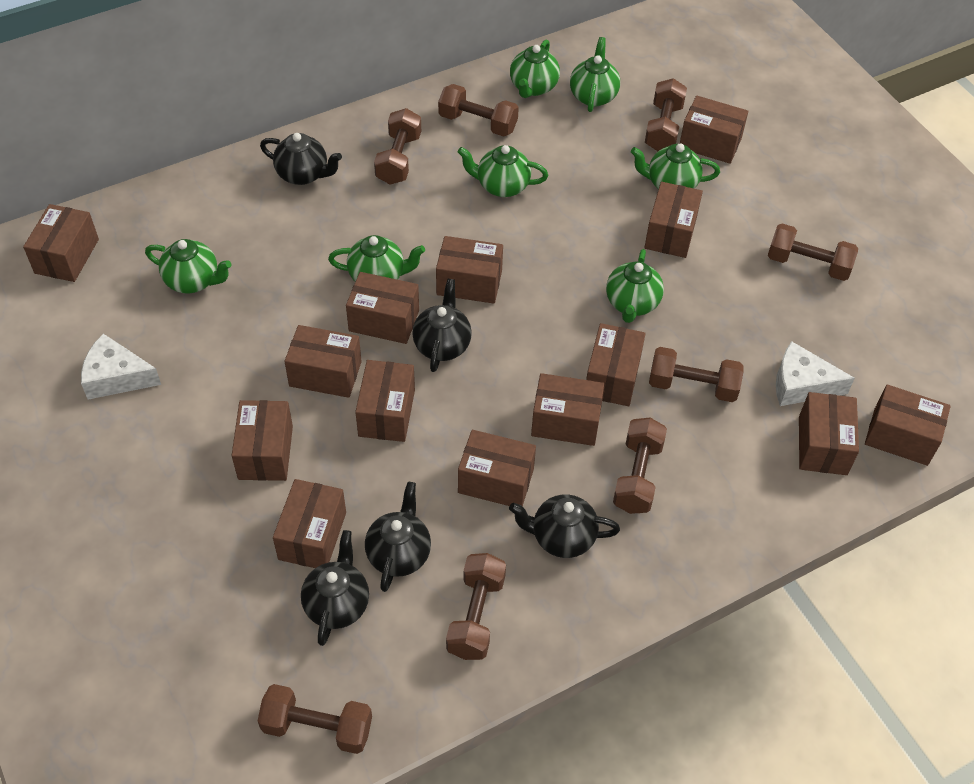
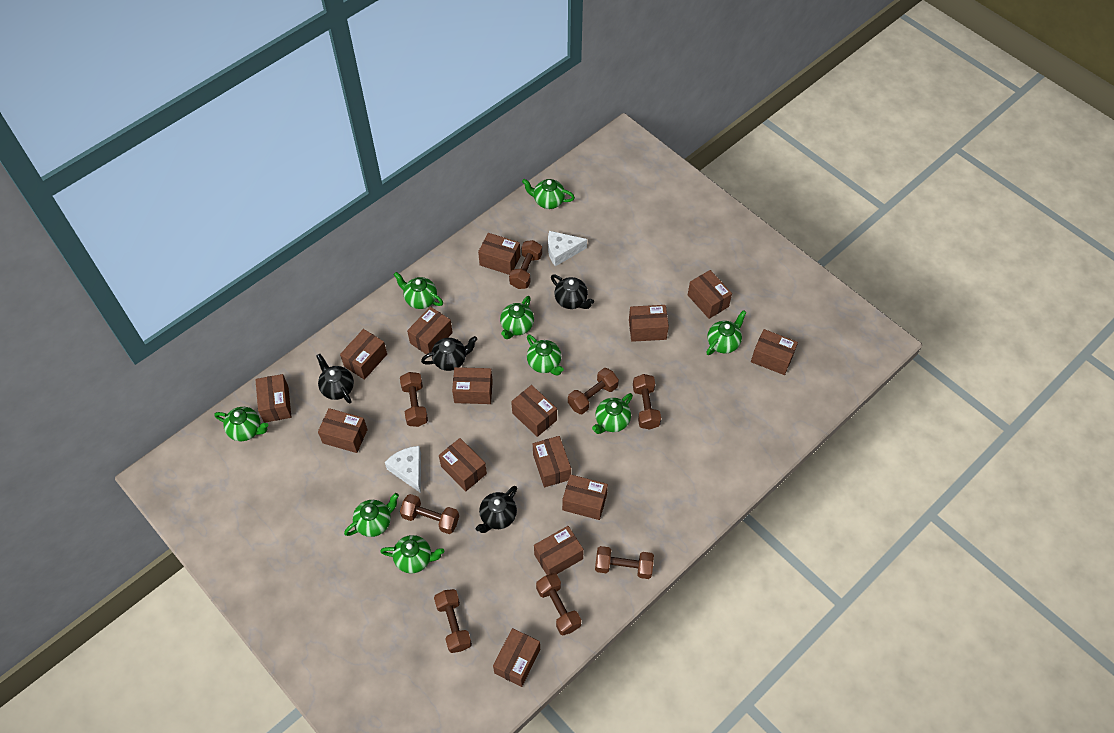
black teapot: [260,133,342,185] [301,530,369,646] [365,482,431,592] [412,279,472,372] [509,495,620,558] = 5 -> [316,354,354,404] [421,336,477,371] [476,486,517,533] [551,275,594,309] = 4
brown box: [23,204,99,282] [231,400,293,481] [273,479,346,568] [284,325,362,398] [346,272,419,344] [355,360,415,442] [436,236,503,304] [458,430,536,506] [531,373,604,446] [586,323,646,406] [644,182,703,258] [680,96,748,164] [799,392,859,475] [865,384,951,466] = 14 -> [255,374,291,423] [318,408,368,453] [340,329,387,380] [407,307,453,354] [439,438,487,491] [452,367,493,404] [478,233,520,275] [493,628,540,687] [511,385,557,437] [533,436,571,487] [534,526,584,575] [562,474,608,520] [629,305,669,342] [688,270,732,319] [751,329,798,375] = 15
green teapot: [145,239,231,293] [328,235,425,282] [458,145,548,197] [510,40,560,98] [570,37,620,112] [606,249,664,323] [631,144,720,189] = 7 -> [214,407,268,441] [344,493,399,537] [380,535,444,573] [393,272,443,309] [500,296,534,339] [522,179,575,209] [527,334,564,375] [592,393,633,434] [706,310,747,355] = 9

